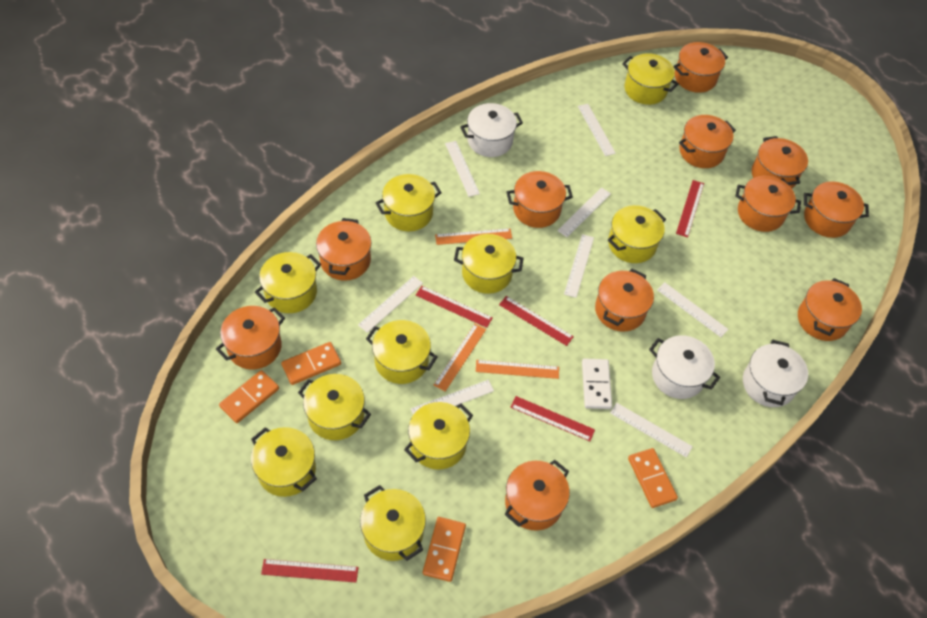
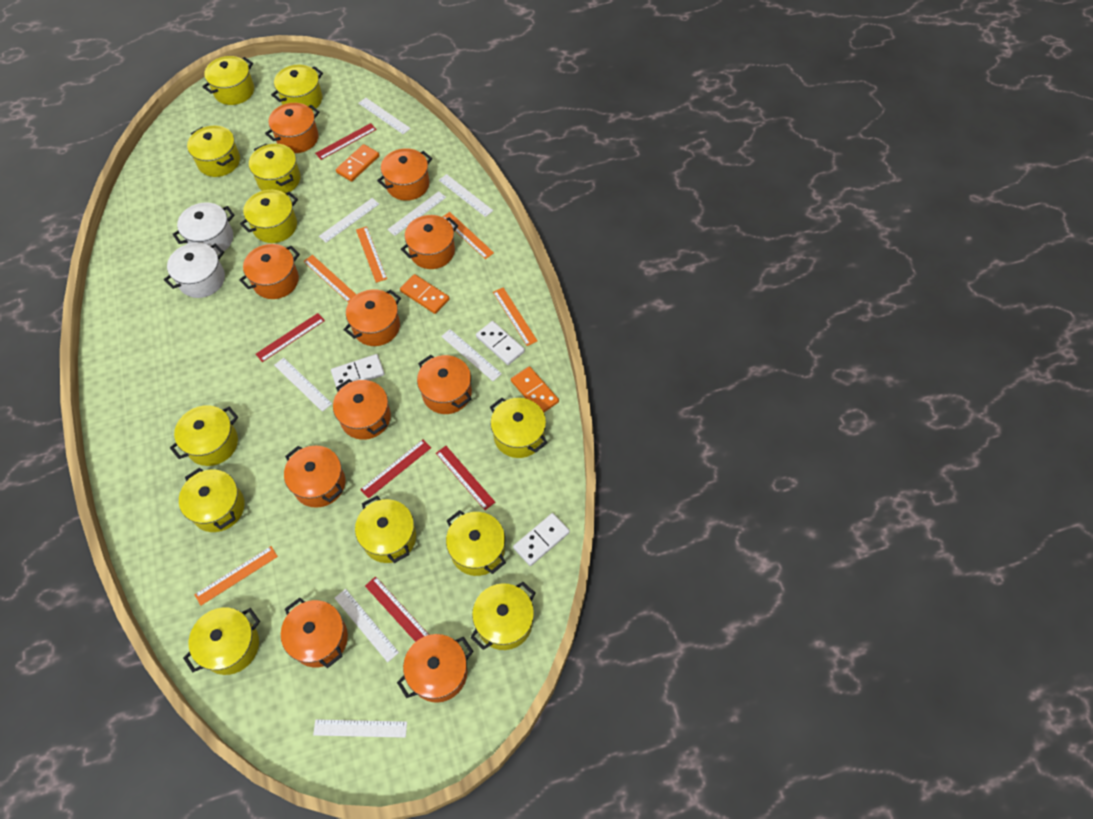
orange domino: [219,370,279,423] [281,342,341,385] [423,517,466,582] [628,448,678,508] = 4 -> [336,144,379,182] [400,274,450,314] [511,366,559,412] = 3
orange pot: [216,306,285,370] [316,218,371,281] [505,460,570,531] [506,171,573,228] [595,269,654,332] [673,42,728,93] [679,115,736,168] [735,176,801,232] [752,136,808,188] [798,278,862,341] [804,181,869,238] = 11 -> [239,244,300,299] [265,103,320,153] [281,598,348,668] [284,446,345,508] [333,379,391,440] [344,289,401,346] [377,148,432,201] [397,634,474,703] [401,215,458,269] [417,355,472,414] = 10
orange ruler: [434,324,486,392] [435,228,512,245] [476,360,559,379] = 3 -> [194,546,278,606] [303,255,357,303] [356,226,387,283] [443,212,494,259] [493,288,537,346] = 5
white domino: [582,359,612,409] = 1 -> [331,354,385,390] [476,321,525,365] [513,513,570,566] = 3
white pot: [460,103,523,157] [649,335,720,399] [743,340,808,407] = 3 -> [164,243,225,298] [173,202,235,255] = 2
yellow pot: [251,427,317,497] [255,252,321,313] [298,374,371,440] [360,485,426,561] [366,320,438,384] [376,174,442,231] [404,402,473,469] [454,234,524,294] [608,205,666,263] [622,53,679,105] = 10 -> [170,405,238,466] [179,468,245,532] [183,607,260,675] [187,125,240,177] [202,56,254,105] [240,190,298,243] [249,144,301,193] [271,65,323,111] [355,496,416,563] [446,510,506,576] [470,581,535,650] [490,398,548,458] = 12

